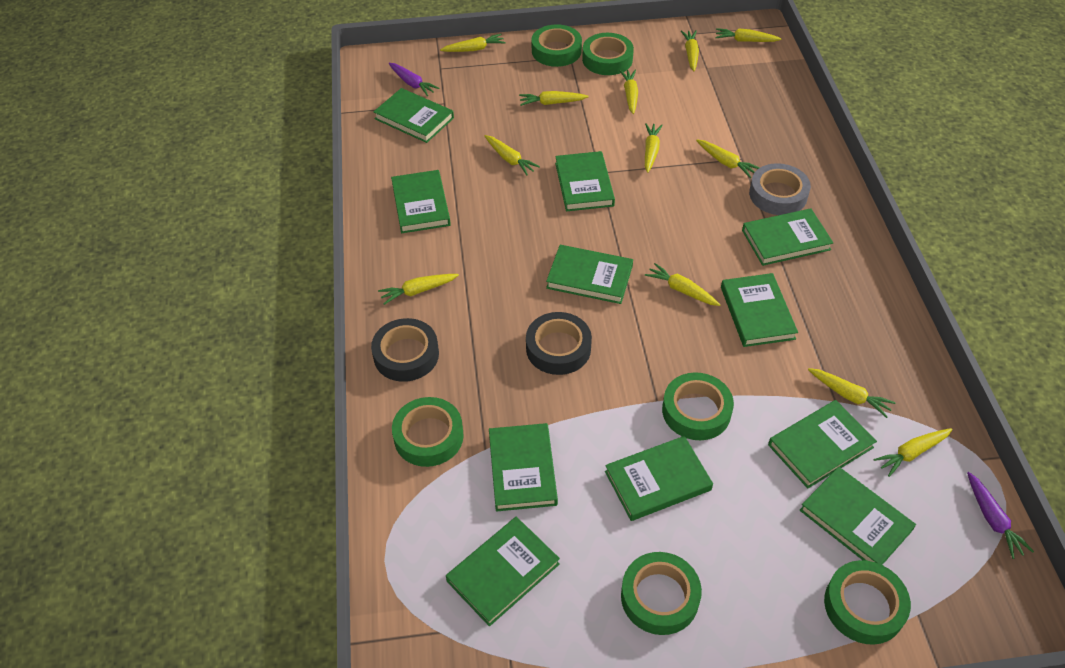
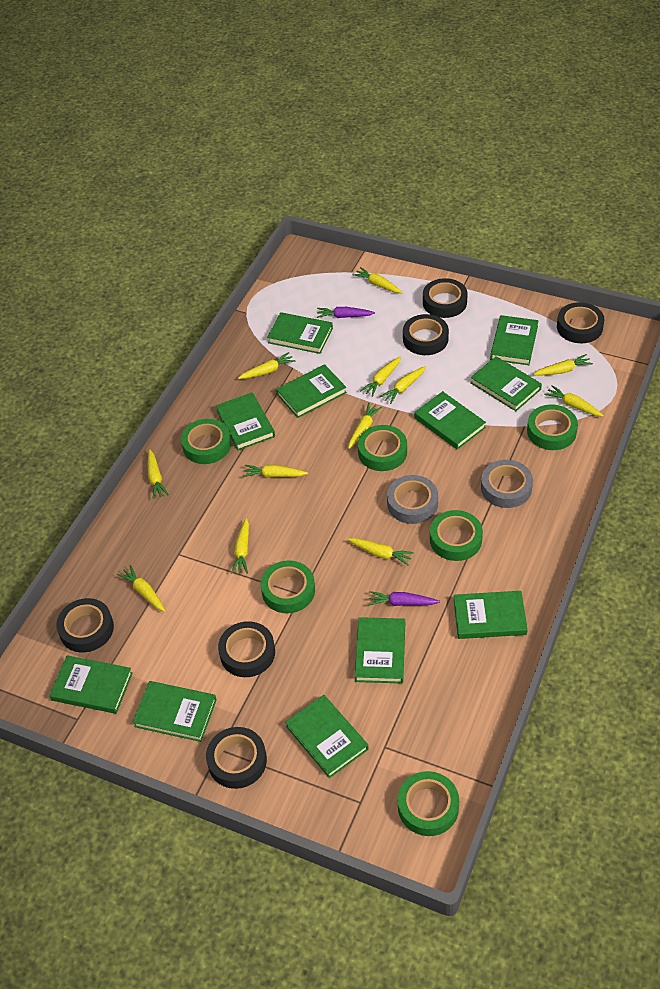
black tape: [371,318,439,382] [526,312,592,375] = 2 -> [56,598,114,652] [206,727,267,789] [218,621,275,677] [403,314,449,355] [423,278,467,318] [557,302,604,343] = 6
grey tape: [749,163,811,215] = 1 -> [387,475,438,524] [481,460,533,508] = 2

